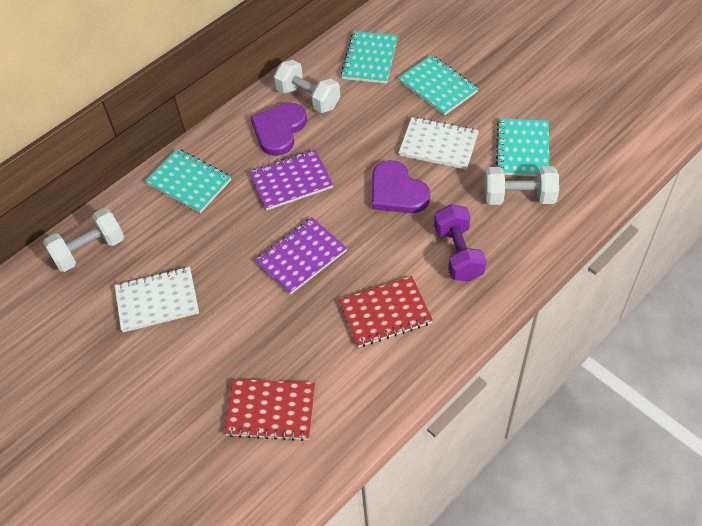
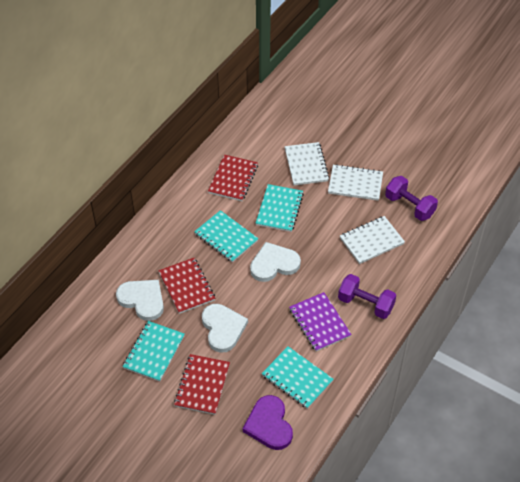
purple dumbbell: [434,204,486,282] = 1 -> [338,274,396,319] [385,176,438,221] = 2
purple heart: [251,103,307,156] [372,160,430,213] = 2 -> [243,395,293,450] = 1
purple notebook: [249,150,333,210] [255,217,347,295] = 2 -> [289,292,352,351] = 1
red notebook: [224,379,315,441] [339,276,433,348] = 2 -> [158,258,215,314] [174,354,230,415] [208,155,258,201] = 3
white dumbbell: [43,208,124,272] [274,60,340,113] [484,166,559,205] = 3 -> none = 0
white heart: none = 0 -> [116,280,164,321] [202,304,248,353] [250,242,301,282] = 3
white notebook: [115,267,199,332] [399,117,479,170] = 2 -> [285,142,329,186] [328,164,383,201] [340,216,405,264] = 3

